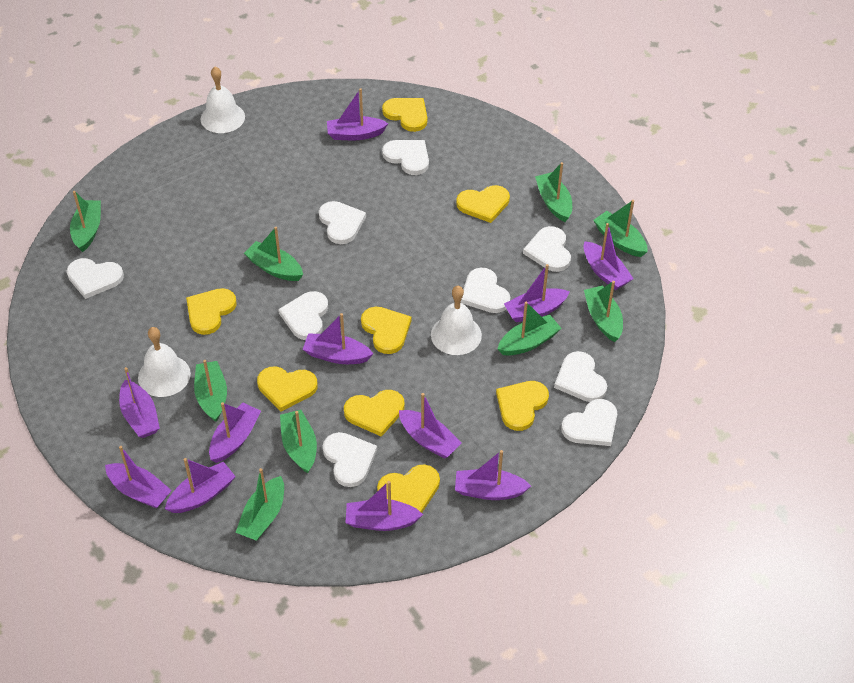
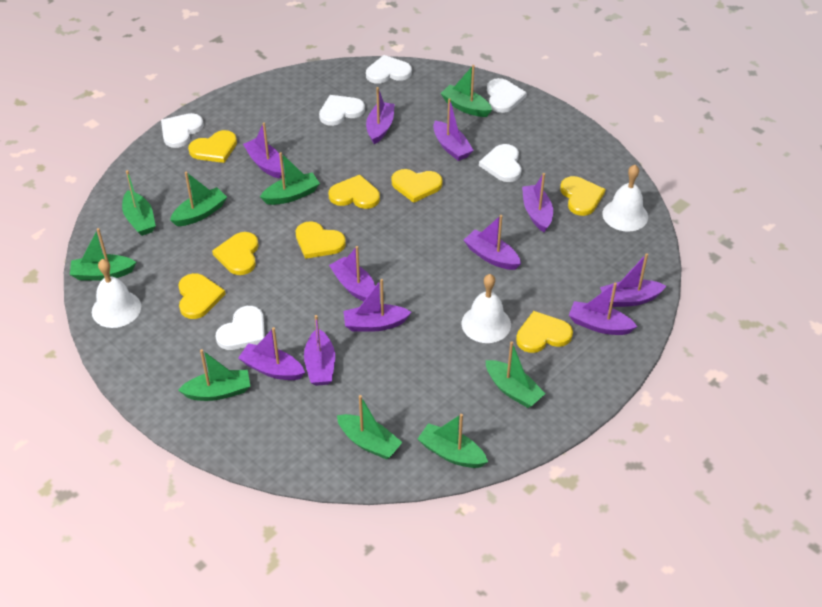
white heart: [66,258,124,299] [278,291,328,340] [319,201,366,244] [323,432,377,487] [382,140,429,175] [460,268,510,313] [523,226,571,272] [554,351,607,402] [561,399,617,446] = 9 -> [161,113,203,148] [215,306,265,350] [319,95,365,126] [366,55,412,84] [479,144,522,182] [487,78,527,113] = 6

